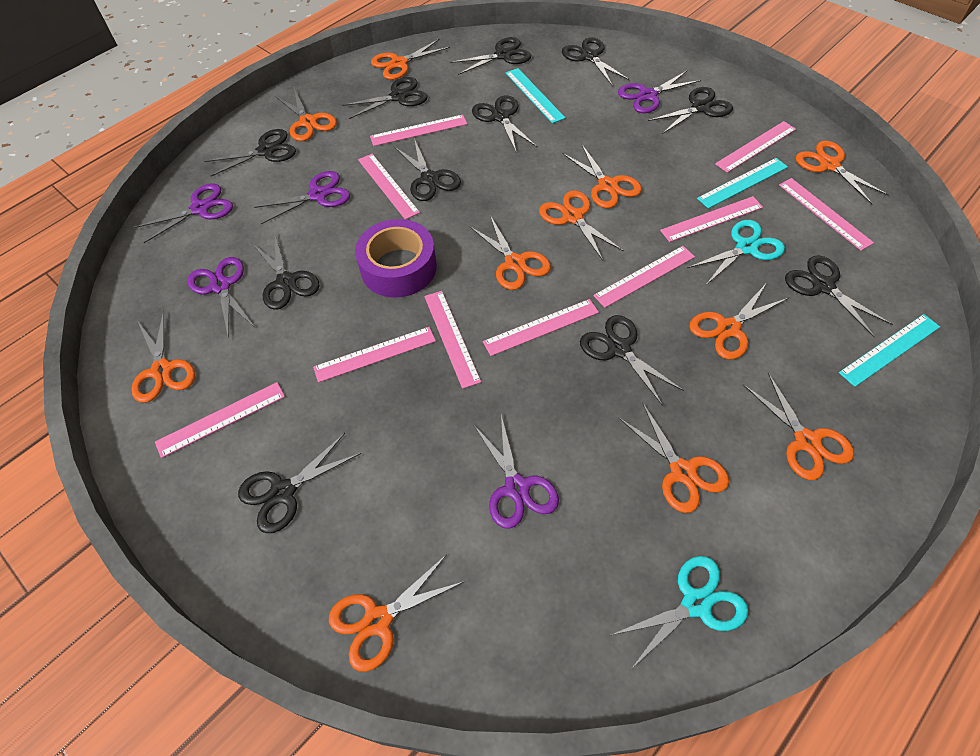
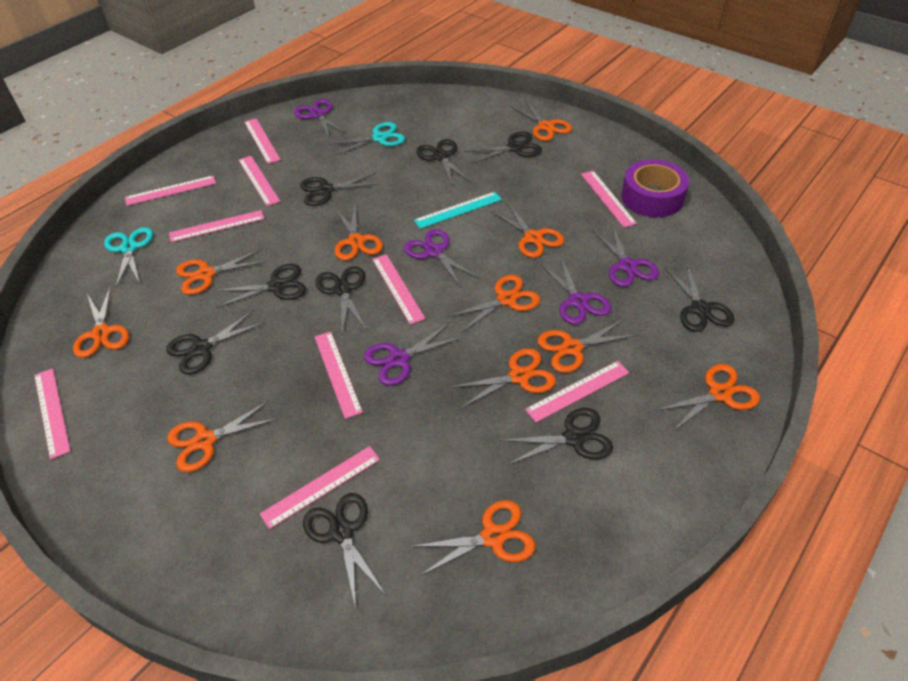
black scissors: [204,129,296,176] [238,433,361,533] [251,232,320,310] [342,77,427,119] [394,138,461,201] [450,37,531,75] [472,95,537,151] [562,37,630,86] [580,315,684,406] [648,87,733,134] [785,255,893,338] = 11 -> [166,310,265,375] [213,264,306,308] [300,173,380,206] [303,493,386,609] [315,266,366,334] [416,139,471,185] [464,131,542,163] [500,408,613,465] [665,264,735,332] = 9
turquoise ruler: [506,68,565,124] [697,158,788,209] [839,314,940,387] = 3 -> [414,192,502,229] = 1

